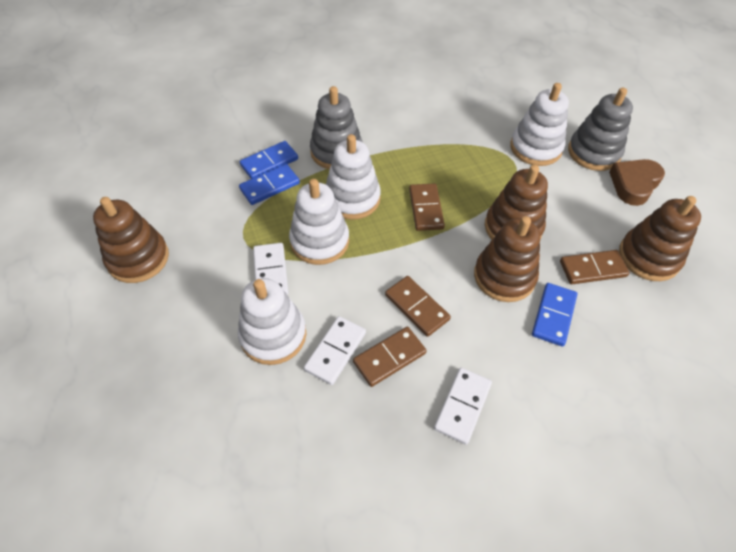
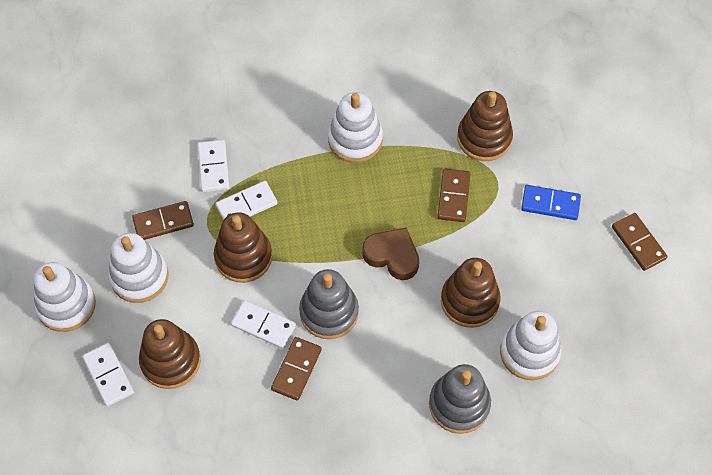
blue domino: [239,164,300,205] [240,141,298,179] [532,283,577,347] = 3 -> [521,185,581,220] = 1
white domino: [253,243,288,295] [304,316,366,385] [434,368,492,445] = 3 -> [82,343,134,407] [198,140,229,192] [216,181,277,220] [231,300,296,349] = 4

